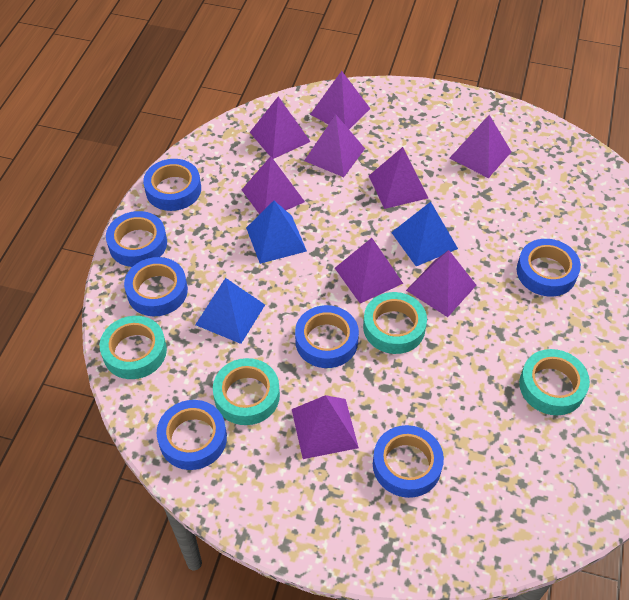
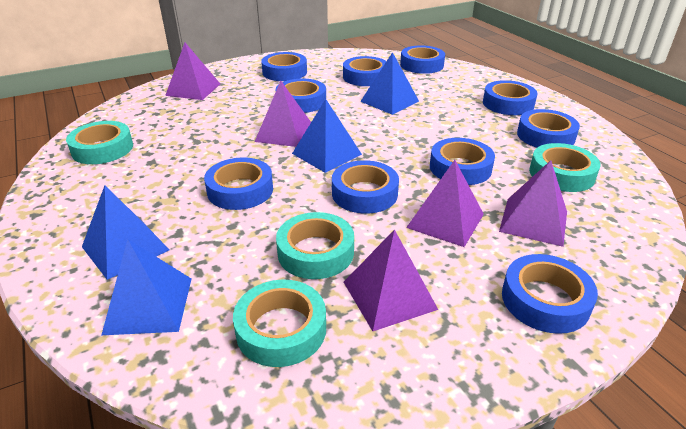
blue pyramid: [195,278,265,344] [246,201,307,264] [391,202,458,266] = 3 -> [82,186,170,280] [101,239,191,335] [292,99,362,173] [360,52,419,115] = 4
blue tape: [106,211,167,267] [124,257,188,316] [143,159,201,211] [157,400,227,470] [295,305,359,368] [373,425,444,498] [517,239,581,297] = 7 -> [204,157,273,210] [261,52,307,81] [276,79,326,113] [332,160,399,214] [343,56,386,86] [400,45,445,74] [430,138,495,185] [483,80,537,115] [502,254,598,334] [517,109,580,147] = 10
purple pyramid: [242,156,305,214] [250,96,311,159] [292,395,359,459] [304,115,365,177] [310,71,370,129] [335,238,403,303] [369,147,428,209] [406,250,476,317] [450,115,511,178] = 9 -> [165,43,220,100] [255,81,311,147] [344,229,438,331] [406,160,484,247] [499,160,567,247] = 5

